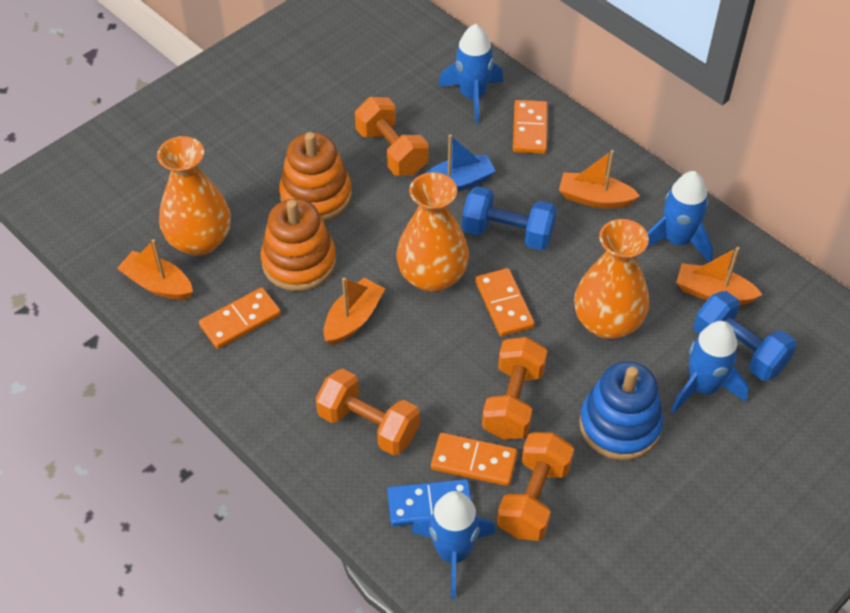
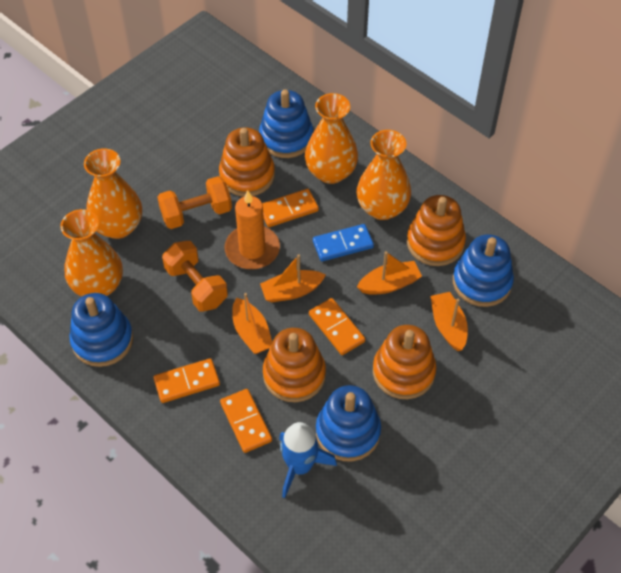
blue boat: [424,134,496,192] = 1 -> none = 0
blue dumbbell: [462,186,557,250] [694,291,797,381] = 2 -> none = 0
blue rocket: [411,491,495,598] [438,24,503,123] [647,171,713,263] [671,321,749,413] = 4 -> [279,422,337,498] = 1
blue stacking toy: [579,361,663,460] = 1 -> [70,293,133,367] [259,89,313,158] [316,385,381,461] [453,234,514,307] = 4
orange candle: none = 0 -> [224,190,280,269] = 1
orange dumbbell: [316,369,420,456] [355,97,428,176] [482,337,547,440] [497,432,574,541] = 4 -> [157,176,232,229] [162,241,228,312] = 2
orange stacking toy: [261,199,336,291] [279,132,352,222] = 2 -> [219,127,275,197] [263,328,326,402] [373,325,436,399] [407,195,466,266] = 4
orange vase: [157,136,231,256] [396,172,469,292] [574,219,649,339] = 3 -> [60,209,123,297] [84,148,142,239] [305,93,358,184] [357,130,411,220] = 4

